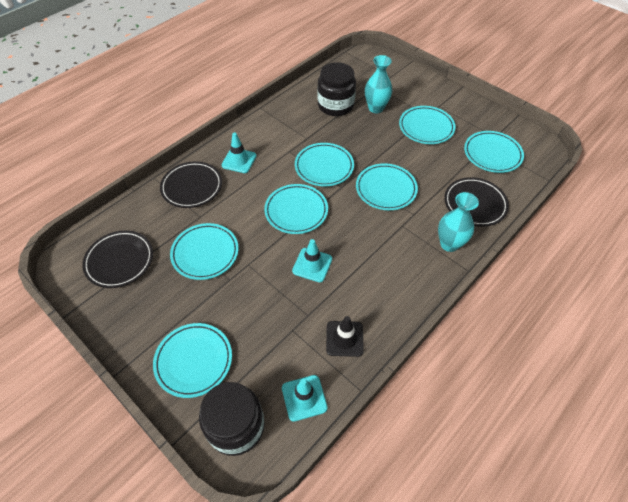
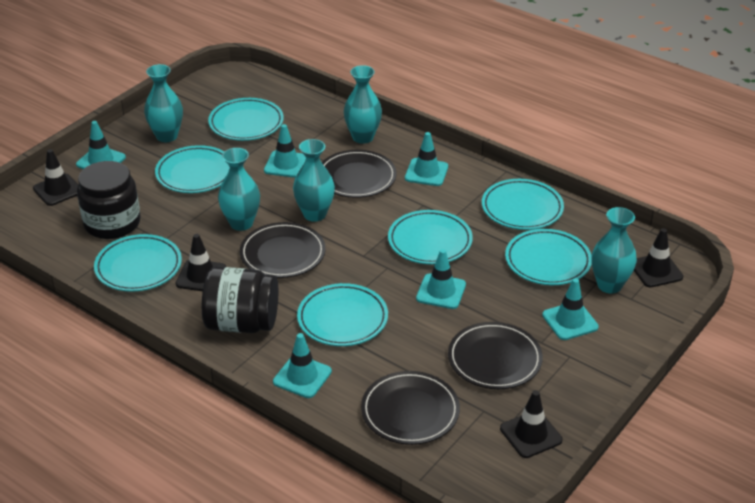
black plate: [82,230,153,288] [160,161,222,208] [444,177,509,227] = 3 -> [240,222,325,278] [322,150,396,198] [361,371,460,445] [448,322,543,389] = 4
black traffic cone: [326,316,364,357] = 1 -> [33,149,78,206] [176,234,226,291] [500,390,563,458] [634,228,683,287] = 4
turquoise traffic cone: [222,133,256,173] [282,375,328,422] [292,239,332,282] = 3 -> [76,121,126,169] [264,124,306,178] [273,333,332,398] [405,132,448,186] [416,249,466,309] [542,278,599,340] = 6
turquoise vase: [365,55,393,113] [438,192,479,252] = 2 -> [144,64,183,142] [218,148,260,231] [293,139,335,222] [344,65,382,144] [592,207,637,294] = 5

